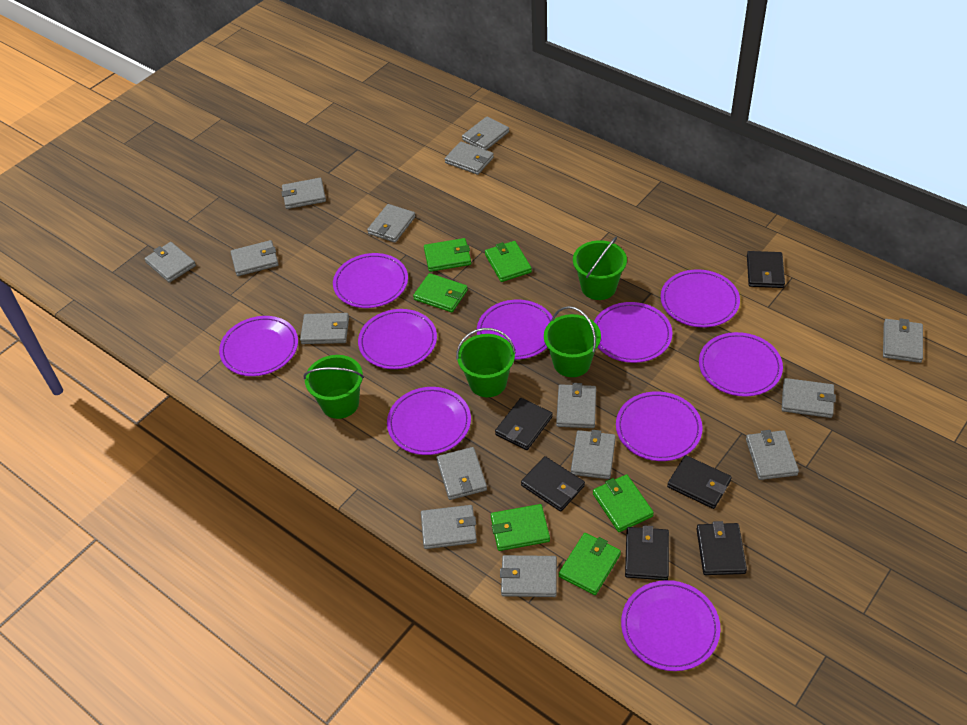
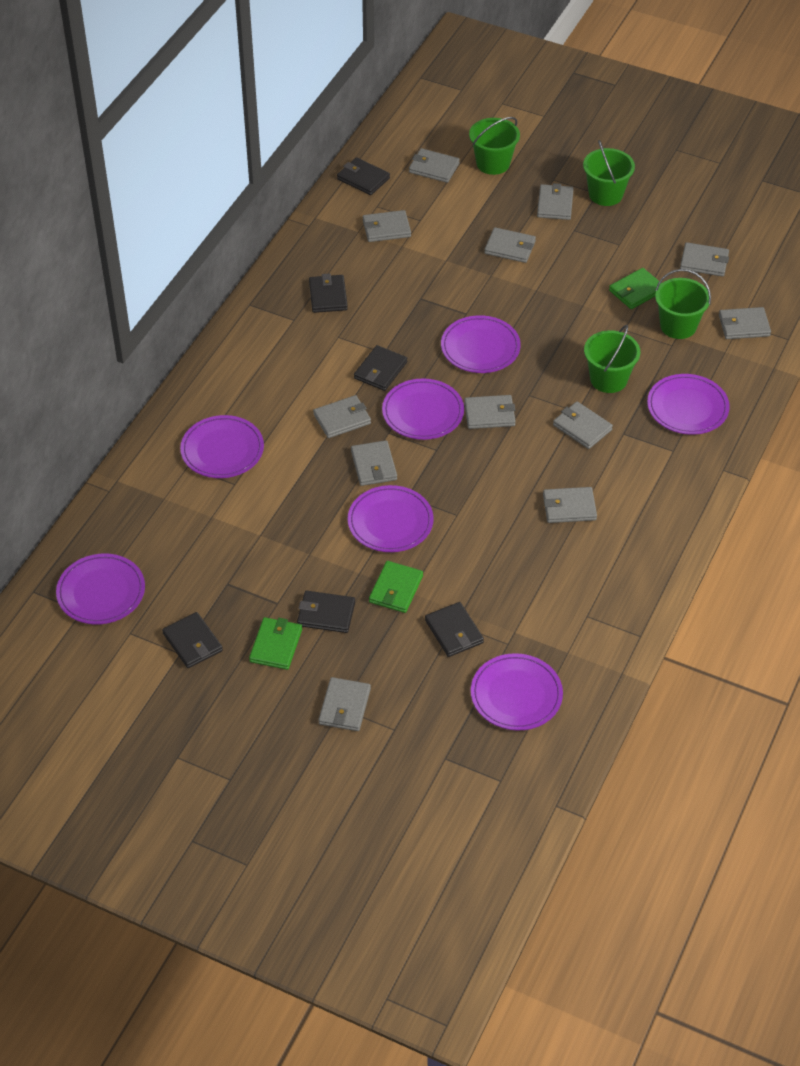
green wallet: [413,273,468,312] [424,238,471,272] [485,241,532,282] [491,504,550,551] [559,533,621,595] [593,474,654,532] = 6 -> [249,617,302,670] [369,561,423,613] [609,268,662,309] = 3
grey wallet: [144,242,196,283] [230,240,279,276] [282,178,326,209] [300,313,349,344] [367,204,415,243] [421,505,477,549] [437,447,487,500] [445,141,494,175] [462,117,509,150] [500,555,557,597] [556,383,596,428] [571,430,616,479] [746,430,799,480] [782,378,836,418] [883,318,923,363] = 15 -> [313,395,371,438] [318,677,371,731] [351,440,397,486] [363,210,411,242] [409,148,460,183] [464,395,516,429] [484,227,536,263] [537,183,574,220] [543,487,597,523] [553,401,613,449] [680,242,729,277] [719,307,771,339] = 12
purple plate: [219,316,298,376] [333,253,408,308] [358,309,437,369] [387,387,471,455] [477,300,553,360] [594,302,672,363] [616,391,703,461] [621,580,721,671] [661,269,740,327] [699,332,783,397] = 10 -> [56,554,145,624] [180,415,264,478] [347,485,434,552] [382,378,464,440] [441,315,521,373] [471,653,563,730] [647,374,730,435] = 7

